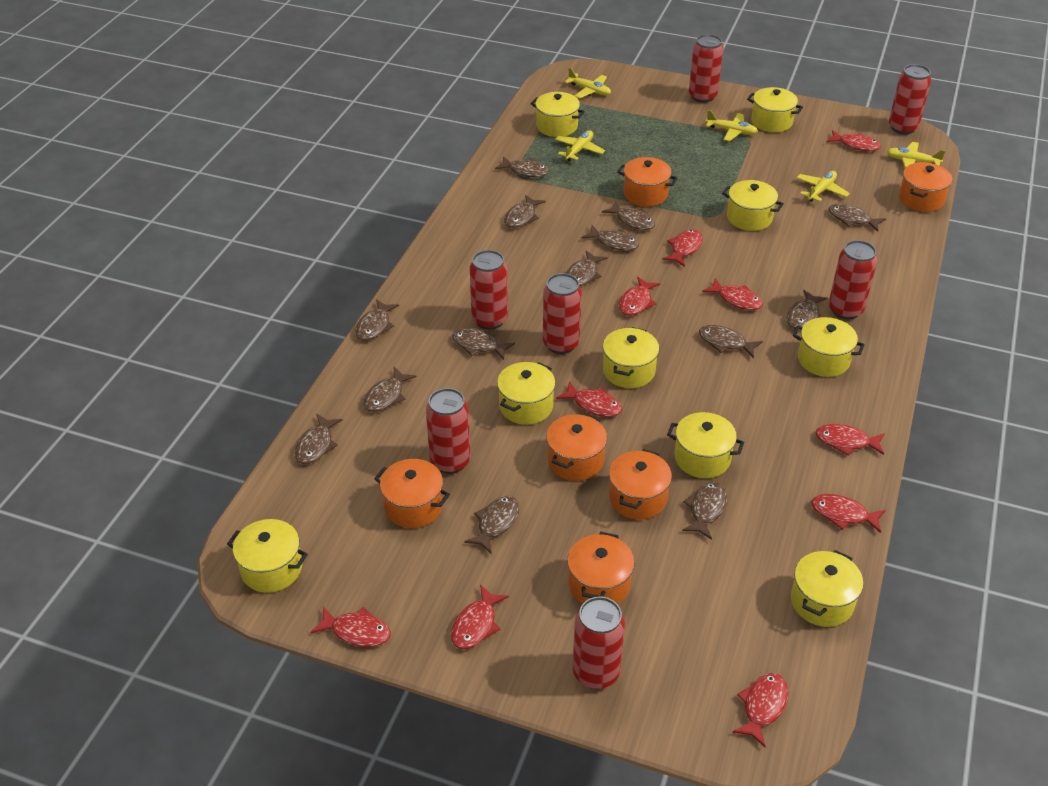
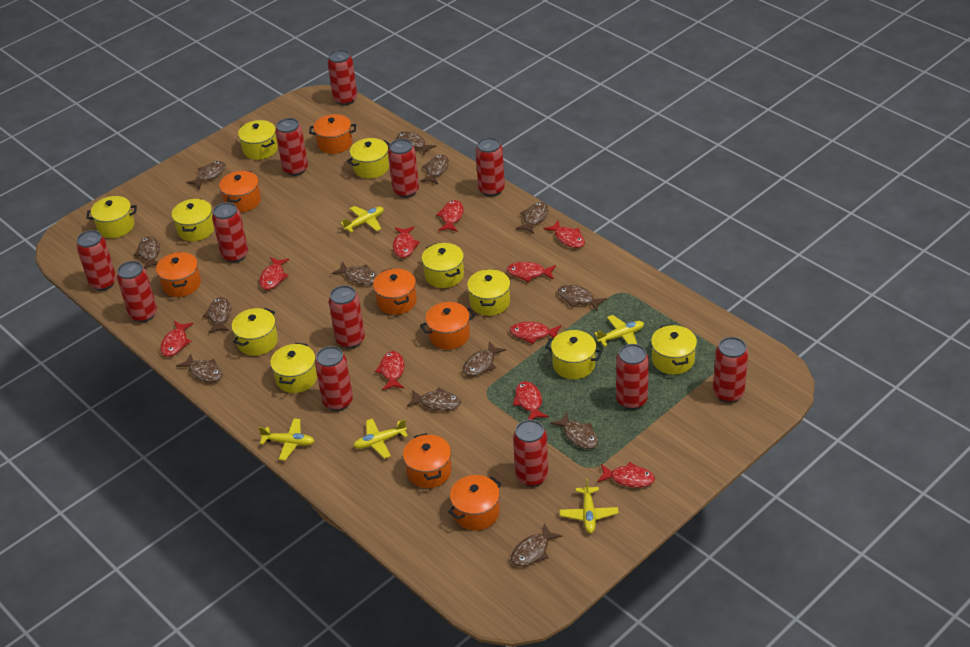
brown fish: [295,414,342,464] [355,299,399,341] [363,367,416,412] [452,328,515,360] [464,496,520,553] [495,156,549,177] [504,195,545,228] [566,250,607,286] [581,225,639,251] [602,202,655,230] [682,482,727,540] [699,325,763,358] [786,290,827,329] [828,204,886,232] = 14 -> [134,237,160,268] [176,353,223,382] [186,161,226,189] [203,297,231,333] [332,261,377,285] [397,131,436,155] [407,388,461,411] [420,155,449,184] [462,341,506,376] [511,523,562,566] [516,202,549,234] [550,412,598,449] [558,285,607,311] = 13
orange pot: [374,459,450,528] [546,414,607,481] [567,532,635,604] [609,449,672,520] [617,157,677,206] [899,162,952,212] = 6 -> [156,252,201,297] [219,171,261,212] [309,114,356,154] [373,268,417,315] [403,433,452,488] [420,302,475,349] [448,475,502,530] = 7
red can: [426,388,471,474] [470,250,508,330] [543,273,582,354] [573,597,625,689] [689,34,723,103] [829,240,877,320] [889,64,931,134] = 7 -> [76,230,116,291] [117,261,157,323] [212,202,248,263] [275,118,308,176] [315,346,353,411] [327,49,357,105] [329,285,365,349] [388,139,419,198] [475,137,505,196] [513,420,548,487] [616,344,649,409] [713,337,748,403] = 12
yellow pot: [227,519,308,593] [497,362,555,425] [530,92,585,137] [603,327,659,388] [667,412,744,478] [722,180,784,231] [747,87,803,132] [791,550,863,627] [793,317,865,377] = 9 -> [86,196,137,238] [172,199,214,241] [232,308,278,356] [238,120,278,160] [270,343,317,393] [347,138,390,179] [422,243,464,288] [467,269,510,316] [545,330,602,379] [651,324,697,375] = 10

